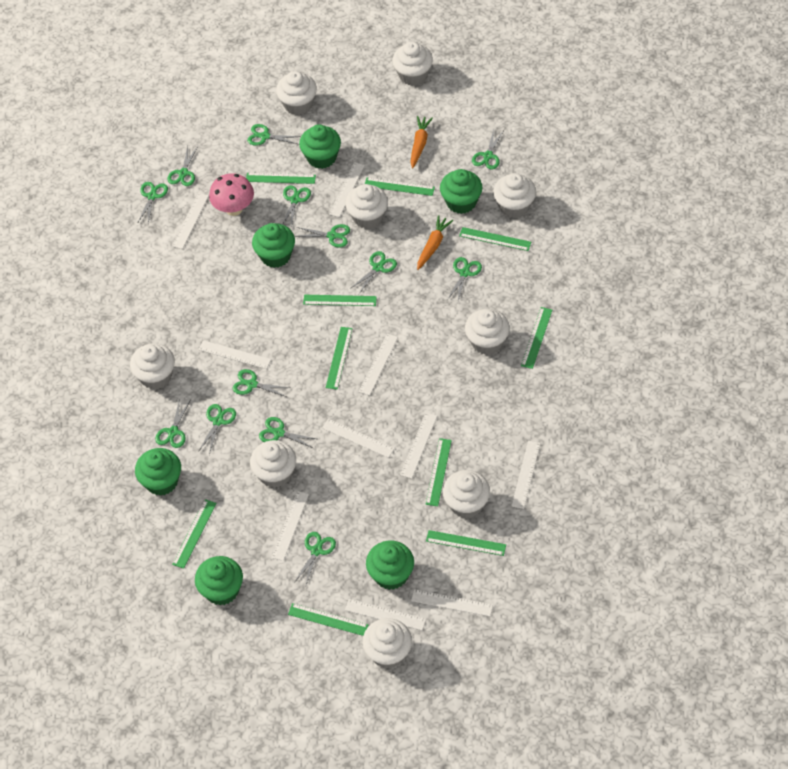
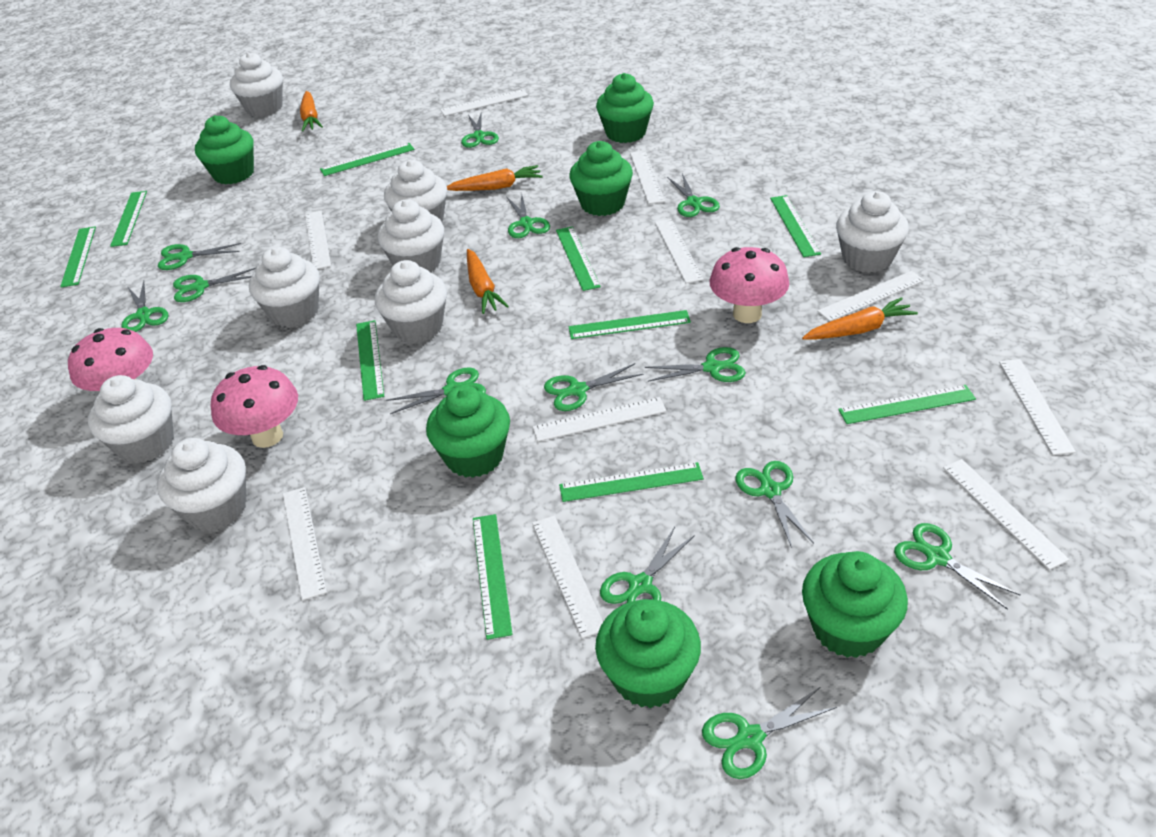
orange carrot: [411,116,433,169] [417,215,453,270] = 2 -> [300,91,323,132] [447,165,543,191] [467,249,509,314] [802,297,918,340] = 4
pink mushroom: [209,173,254,216] = 1 -> [68,328,153,391] [211,365,298,448] [710,247,789,323] = 3
white cupcake: [130,343,175,389] [250,440,296,488] [276,71,317,115] [345,184,388,229] [362,618,412,669] [392,42,433,86] [443,470,490,519] [465,309,510,355] [493,173,536,218] = 9 -> [88,375,174,464] [157,438,246,531] [230,52,283,117] [249,247,320,327] [375,260,447,343] [378,199,444,273] [384,160,447,223] [836,191,909,273] = 8

